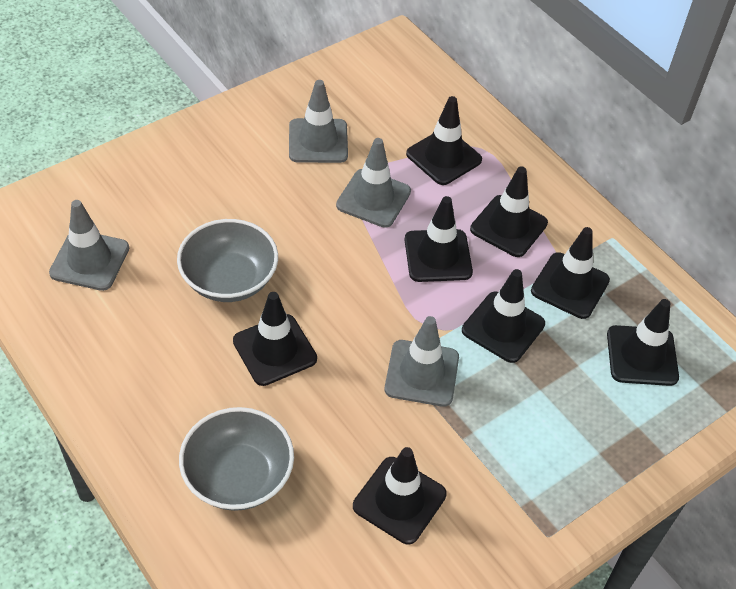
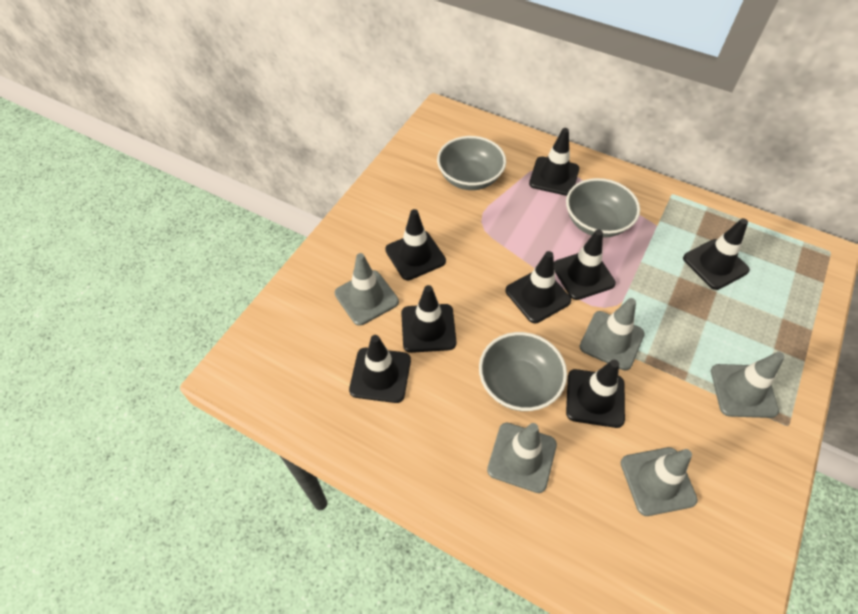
grey bowl: [177,219,278,302] [179,407,294,511] = 2 -> [437,136,506,190] [479,332,567,411] [566,178,640,238] = 3
grey traffic cone: [49,200,129,291] [289,80,348,163] [336,138,411,228] [385,316,459,407] = 4 -> [335,253,399,326] [487,423,557,493] [579,298,645,371] [621,447,698,516] [711,352,785,418] = 5

